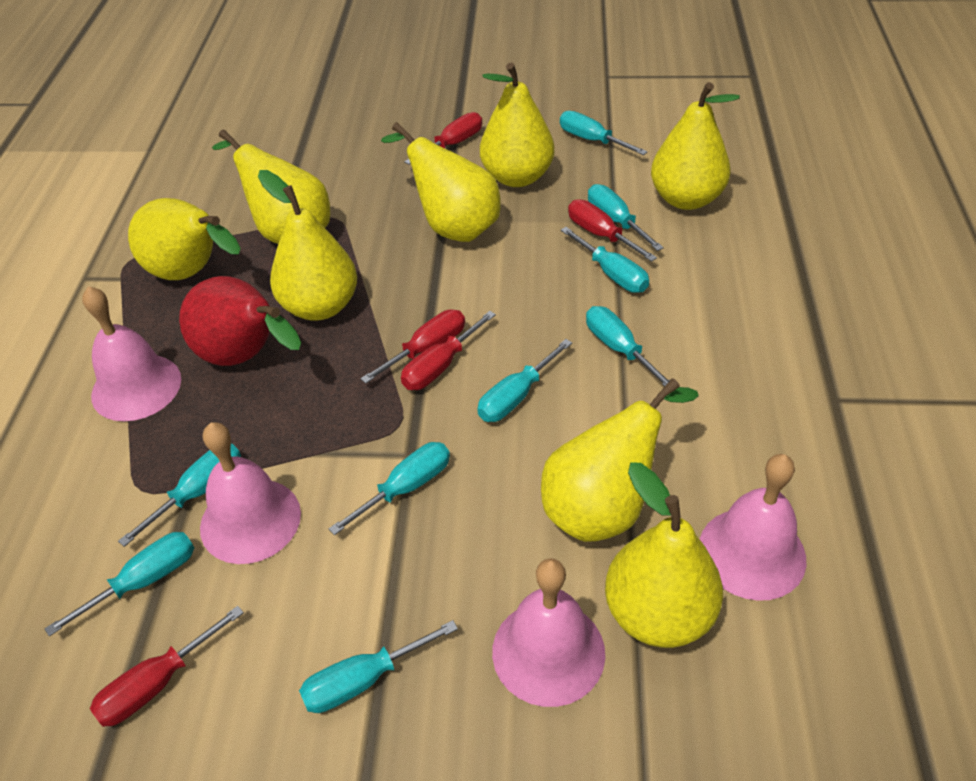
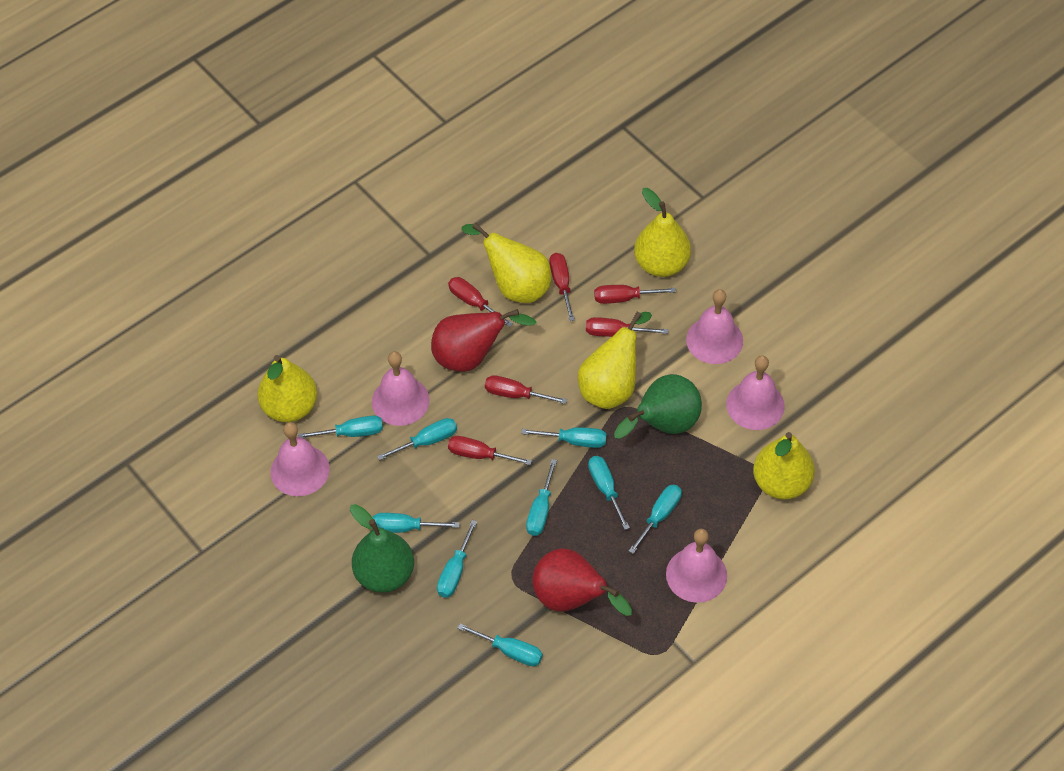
green pear: none = 0 -> [350,504,414,593] [614,374,702,439] = 2
pink bell: [82,286,181,421] [200,422,301,564] [492,558,605,707] [700,454,806,601] = 4 -> [271,422,330,496] [372,351,430,426] [666,528,727,603] [686,289,743,364] [726,355,785,430] = 5
red pear: [179,276,301,366] = 1 -> [431,309,536,372] [533,548,632,616] = 2
red screwdriver: [90,606,244,727] [360,309,465,384] [401,311,496,390] [404,112,482,165] [568,199,657,262] = 5 -> [448,277,513,327] [448,436,532,465] [485,375,567,404] [549,253,575,321] [586,317,668,337] [594,285,676,304] = 6
yellow pear: [128,198,240,280] [212,129,330,244] [258,170,357,321] [381,122,501,242] [480,63,554,187] [541,378,699,542] [605,462,723,648] [651,82,740,210] = 8 -> [258,355,317,422] [461,223,551,303] [578,312,652,409] [634,188,691,277] [753,432,815,499] = 5

